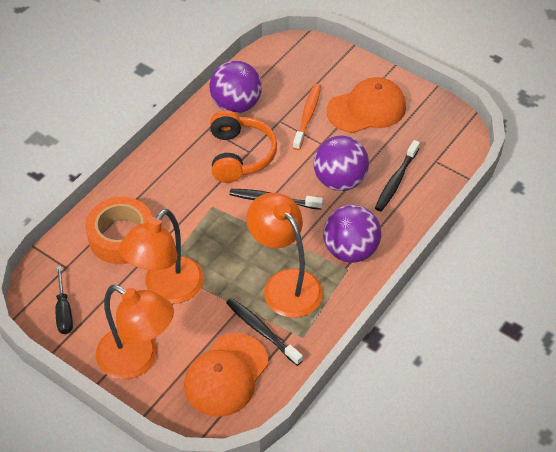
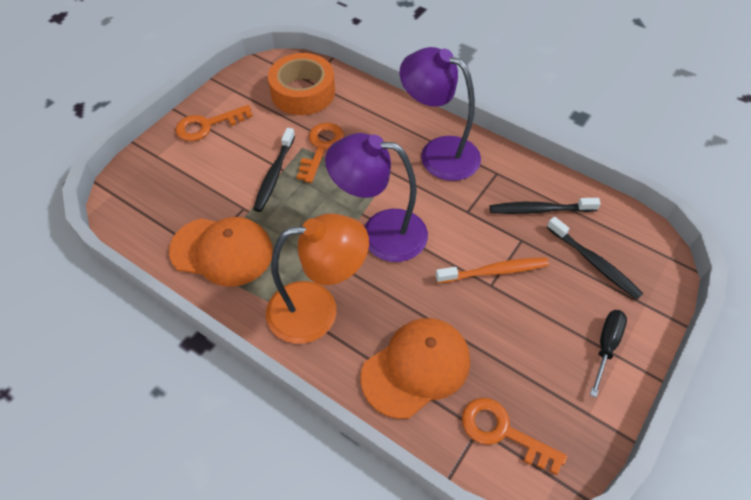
orange headphones: [210,110,277,183] = 1 -> none = 0
orange key: none = 0 -> [175,105,253,141] [297,123,344,183] [462,398,567,475] = 3
orange lamp: [96,285,174,379] [119,209,204,304] [247,193,323,318] = 3 -> [266,213,369,344] = 1
purple ball: [209,60,262,113] [314,136,369,191] [323,205,381,263] = 3 -> none = 0
purple lamp: none = 0 -> [325,133,428,262] [400,47,481,181] = 2

